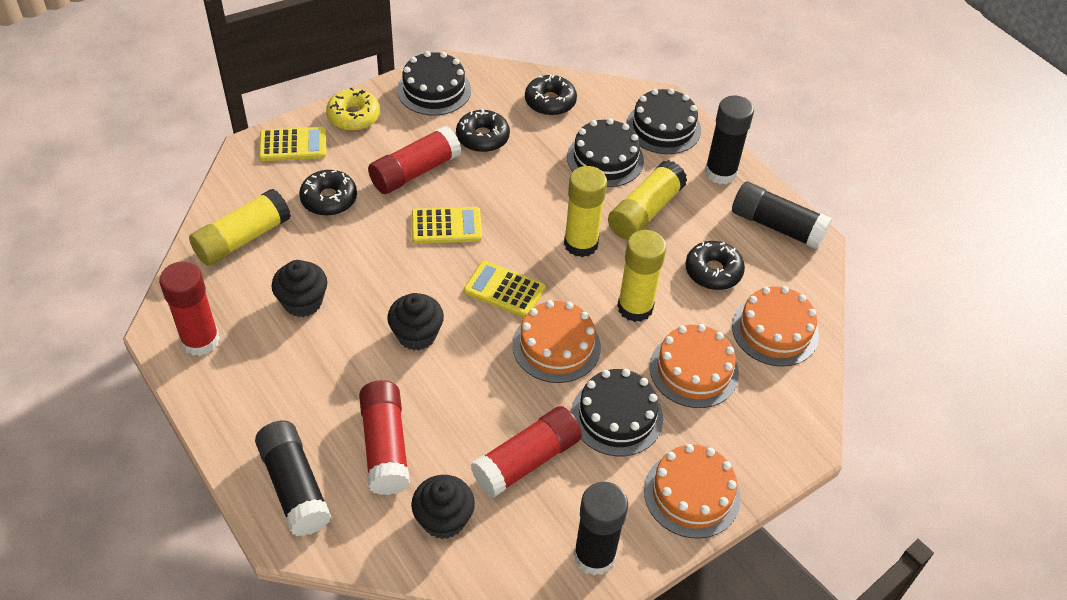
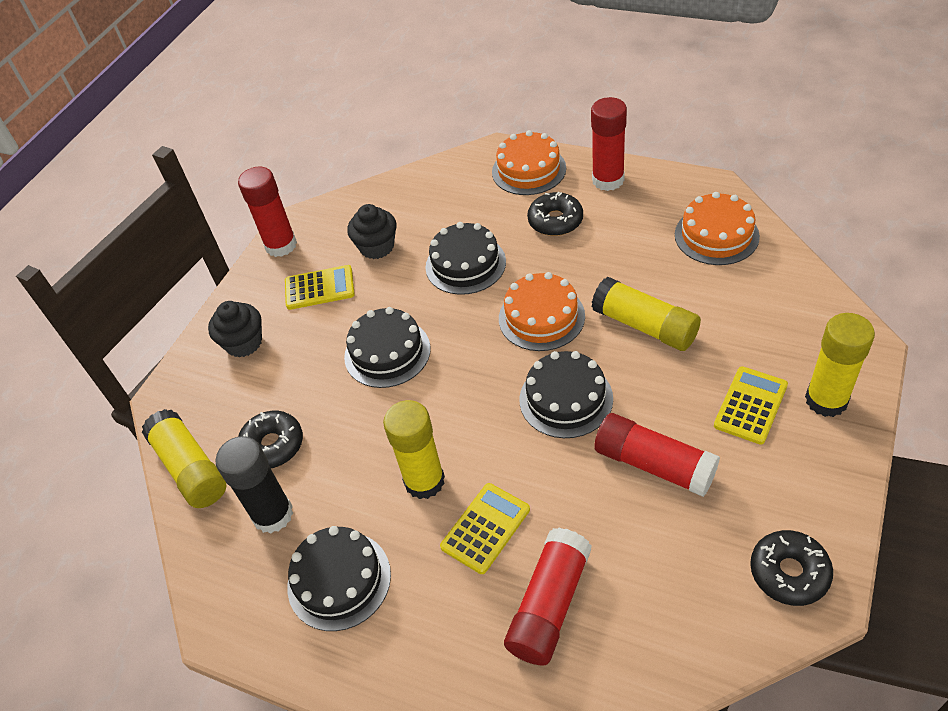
black cupcake: [272,260,327,317] [387,293,444,351] [411,475,475,539] = 3 -> [208,301,262,357] [347,204,396,259] = 2
black donut: [299,170,357,216] [456,109,510,152] [525,74,577,116] [685,241,745,290] = 4 -> [238,411,303,468] [527,192,583,236] [750,530,833,606] = 3
black glue stick: [255,420,331,536] [574,482,628,575] [705,95,754,184] [732,182,832,250] = 4 -> [215,436,293,533] = 1
orange cake: [512,300,601,383] [644,444,741,539] [649,324,739,408] [732,286,819,367] = 4 -> [492,130,566,195] [499,272,585,351] [675,192,760,265] = 3
yellow donut: [326,88,380,131] = 1 -> none = 0

